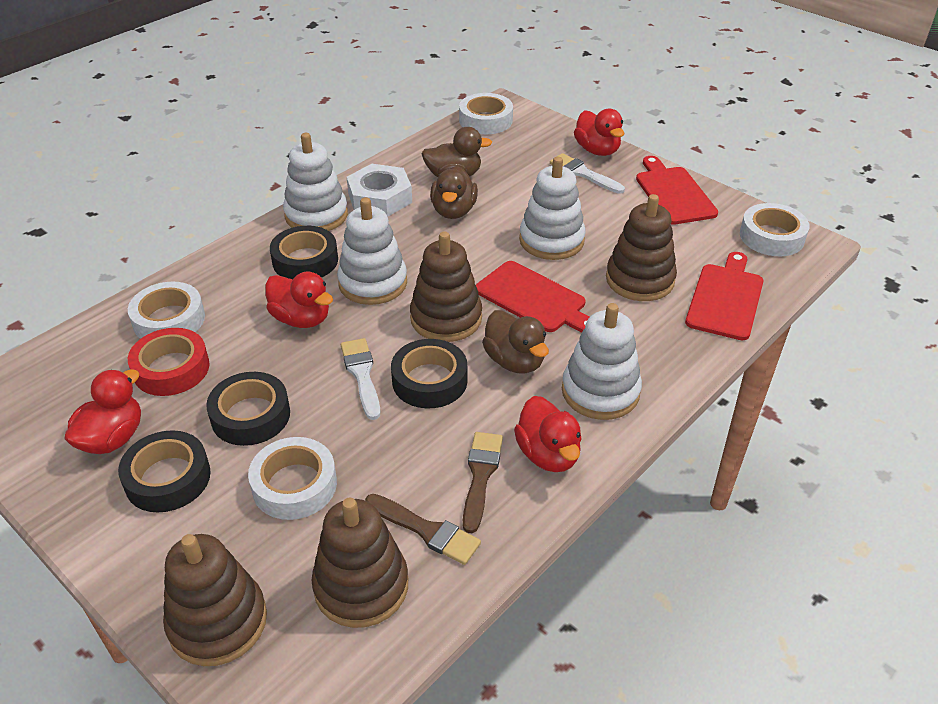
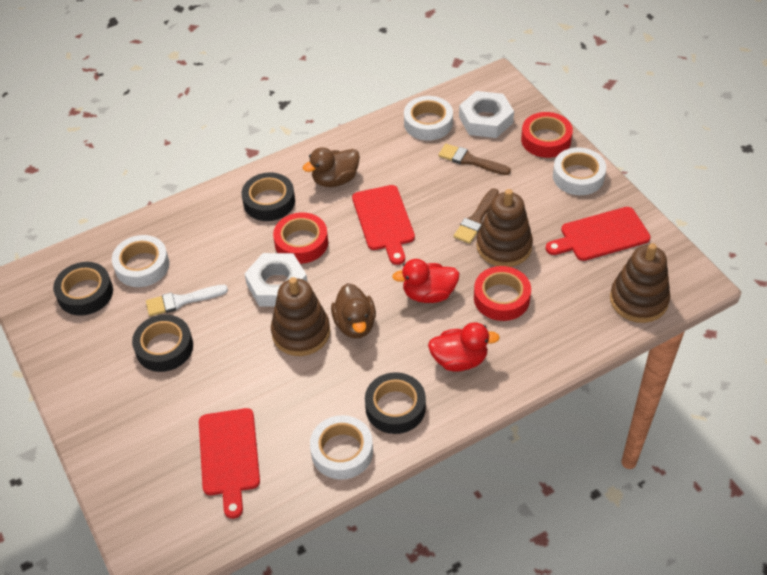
brown duck: [422,127,492,177] [430,166,478,219] [482,310,549,374] = 3 -> [303,147,360,187] [331,283,376,338] = 2
brown stacking toy: [163,534,267,666] [311,498,408,628] [410,232,482,342] [606,194,677,301] = 4 -> [271,277,330,356] [476,189,533,267] [610,243,670,323] = 3
red duck: [64,369,141,454] [265,271,333,328] [514,396,581,472] [574,109,624,156] = 4 -> [392,259,459,303] [428,322,500,372] = 2
red tape: [128,328,210,396] = 1 -> [273,212,328,264] [474,266,531,321] [521,112,573,158] = 3
white brush: [341,338,380,420] [550,153,625,194] = 2 -> [146,285,228,316] = 1
white nut: [347,164,412,217] = 1 -> [244,253,307,307] [459,91,514,138] = 2
white stacking toy: [283,133,348,231] [337,197,407,305] [519,157,586,260] [562,303,642,420] = 4 -> none = 0

